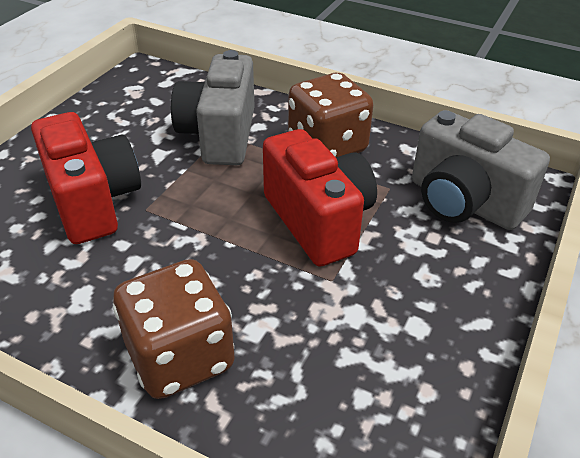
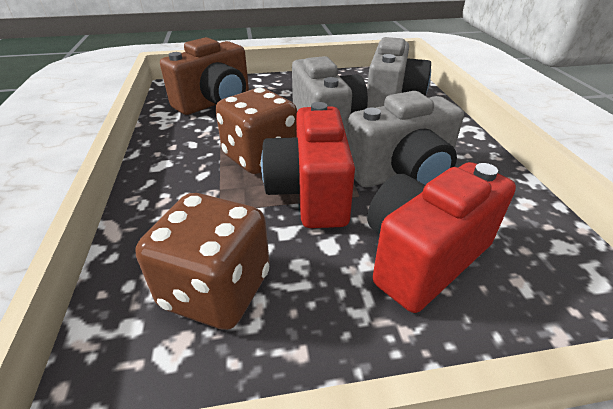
brown camera: none = 0 -> [160,37,249,115] = 1
grey camera: [171,50,255,165] [412,110,550,230] = 2 -> [292,56,368,136] [347,91,464,187] [367,37,431,108] = 3

